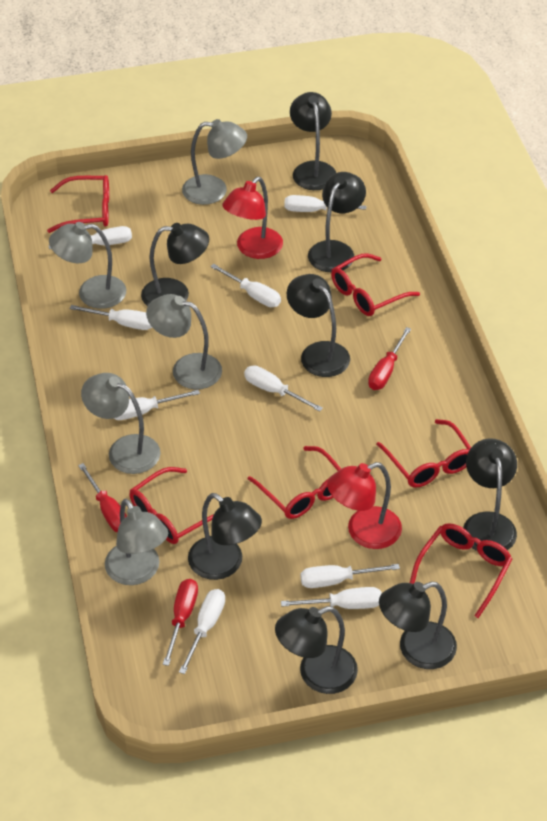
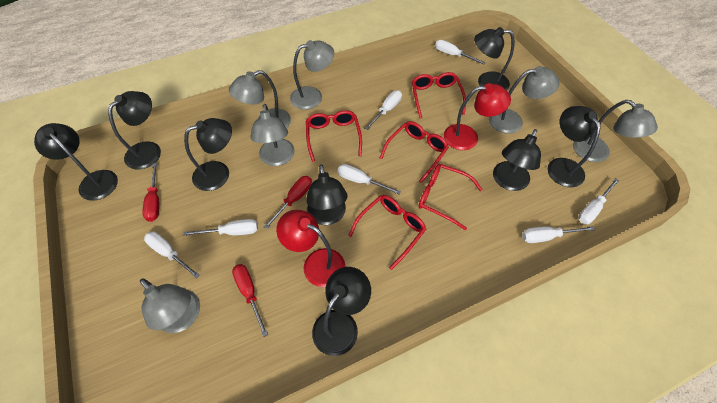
grey lamp: [49,222,126,309] [81,373,161,474] [105,499,168,585] [146,294,222,389] [182,119,247,205] = 5 -> [140,279,200,333] [229,70,291,128] [250,104,295,166] [290,40,334,110] [489,66,560,134] [573,100,658,162] = 6
red glasses: [47,175,109,233] [129,467,214,544] [248,446,341,519] [331,253,420,316] [376,419,471,488] [410,523,512,618] = 6 -> [306,110,362,162] [348,195,426,270] [380,121,449,183] [412,72,466,118] [418,164,483,230] = 5
white screwdriver: [48,226,132,249] [69,305,152,330] [113,390,200,420] [179,589,225,674] [210,264,281,307] [244,366,323,412] [281,587,382,609] [284,195,366,212] [300,564,400,588] = 9 -> [144,231,200,279] [183,219,258,236] [337,164,401,195] [365,90,402,130] [435,40,486,65] [522,226,595,243] [578,178,619,224] = 7

